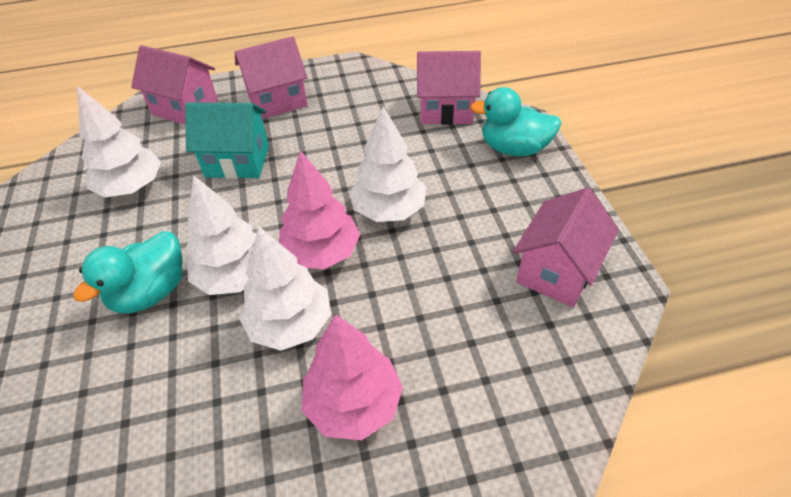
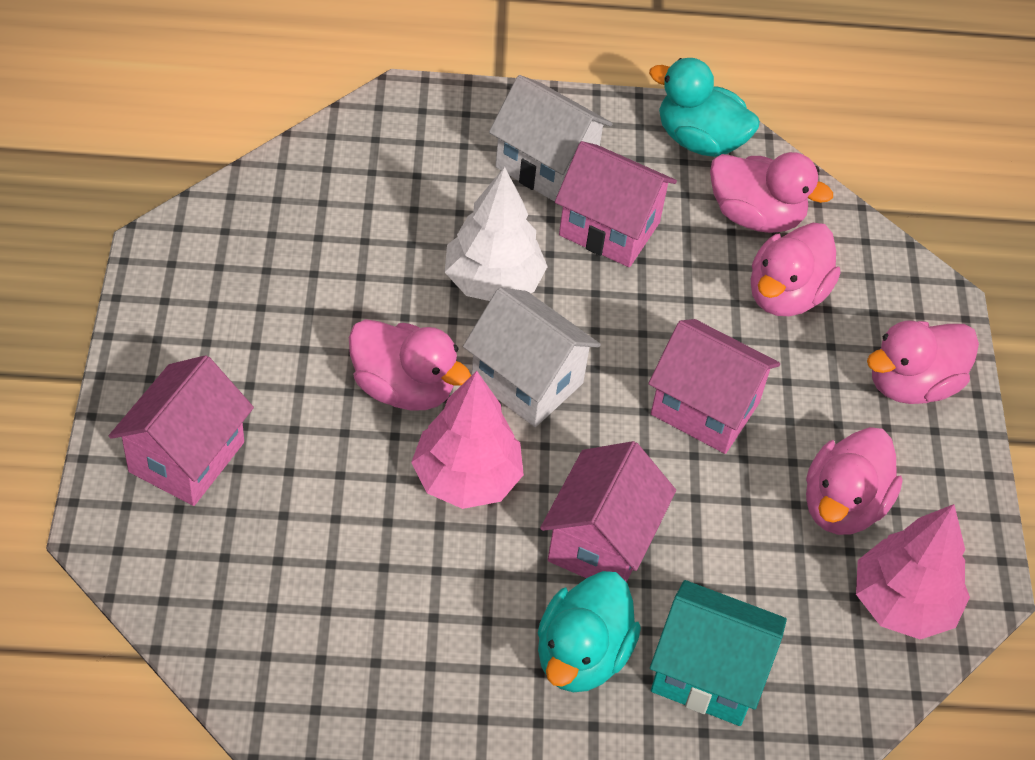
pink duck: none = 0 -> [349,319,471,410] [710,152,833,233] [751,223,840,316] [806,427,903,535] [867,320,979,404] = 5
white house: none = 0 -> [463,288,601,427] [489,75,613,202] = 2
white tree: [77,86,161,197] [186,175,257,295] [239,227,331,351] [349,107,426,222] = 4 -> [445,167,548,301] = 1

